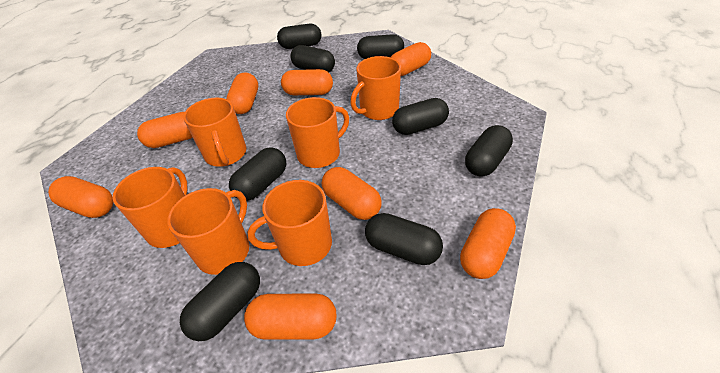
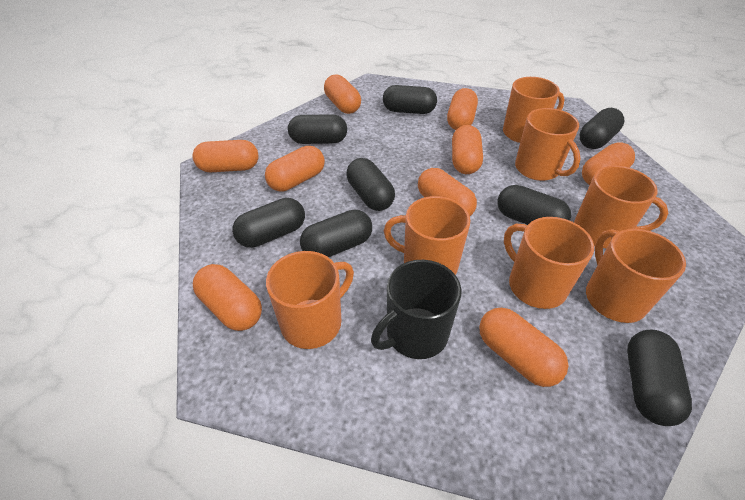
black mug: none = 0 -> [371,260,462,359] = 1
orange capsule: [48,176,113,218] [137,112,193,148] [226,72,258,114] [244,293,337,340] [281,69,333,95] [322,167,382,220] [391,42,431,76] [460,208,516,279] = 8 -> [192,140,258,172] [193,264,262,331] [265,146,325,191] [324,75,361,114] [418,168,477,216] [447,88,478,130] [452,125,483,174] [479,308,568,387] [582,142,635,185] = 9
orange mug: [112,167,188,248] [167,188,249,275] [183,98,246,167] [247,180,332,266] [286,97,349,168] [350,56,401,120] = 6 -> [266,251,354,349] [384,196,470,275] [503,77,565,143] [504,217,594,309] [515,108,581,181] [574,166,668,248] [586,229,686,323] = 7

